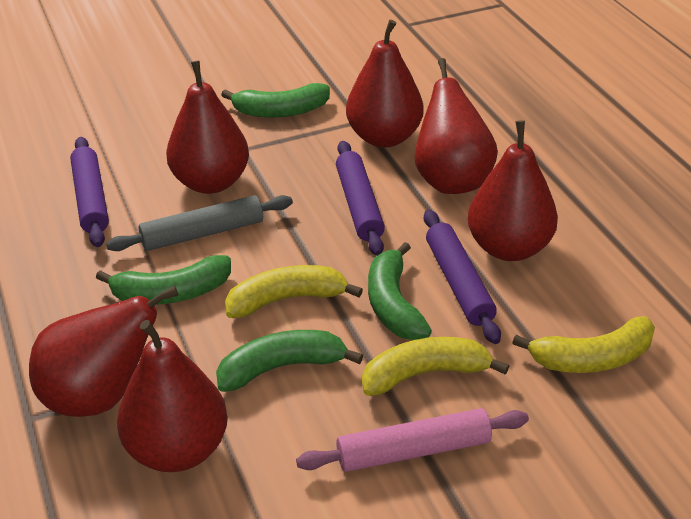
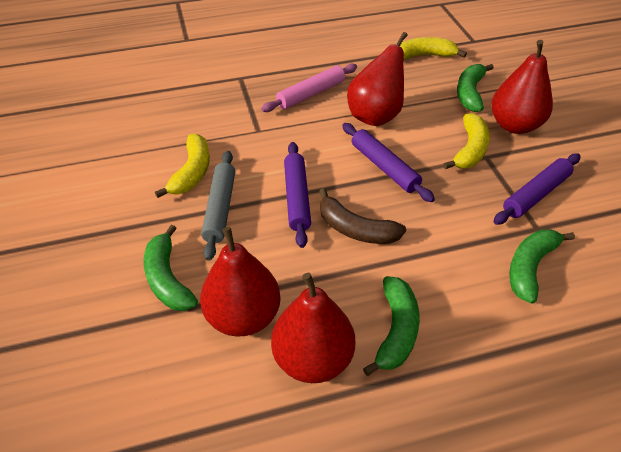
brown banana: none = 0 -> [319,188,406,244] = 1
red pear: [29,286,178,417] [117,320,228,472] [166,61,249,194] [346,20,423,148] [415,58,498,194] [467,120,558,261] = 6 -> [200,227,281,337] [271,273,355,383] [347,32,408,126] [491,40,553,134] = 4

